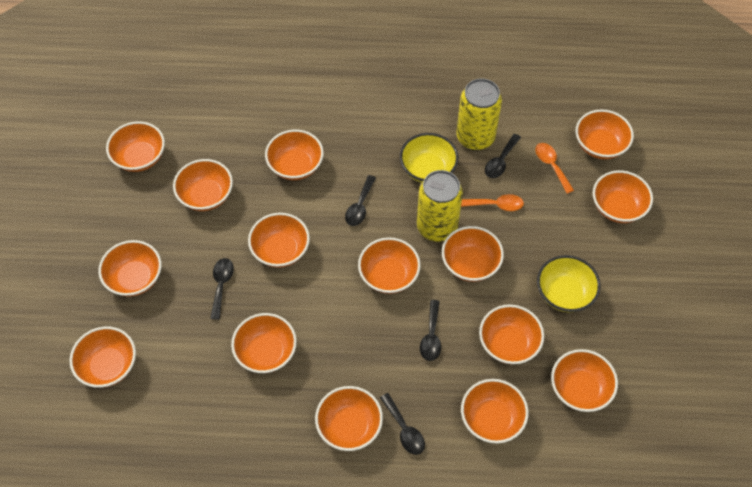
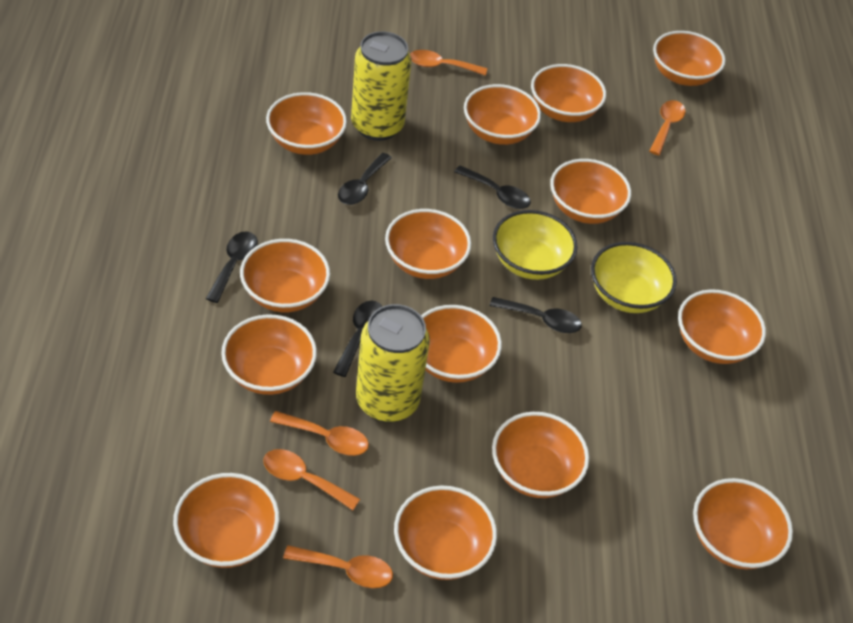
orange bowl: [69,327,136,388] [98,240,161,297] [106,121,165,172] [173,159,233,211] [231,313,297,373] [248,213,310,268] [265,130,324,180] [315,386,383,451] [358,237,421,294] [442,226,504,282] [461,379,529,444] [479,304,544,364] [551,349,618,412] [576,109,634,159] [593,170,653,223] = 15 -> [173,473,279,568] [221,314,317,395] [240,239,330,312] [266,92,347,155] [385,209,471,279] [394,486,497,580] [421,305,502,383] [464,84,541,145] [492,412,589,498] [531,64,606,122] [550,159,631,224] [653,31,726,86] [678,289,766,364] [693,478,793,570] = 14
orange spoon: [461,194,524,211] [535,143,574,194] = 2 -> [263,449,360,510] [270,411,369,456] [283,545,393,588] [410,50,487,76] [649,100,686,155] = 5

